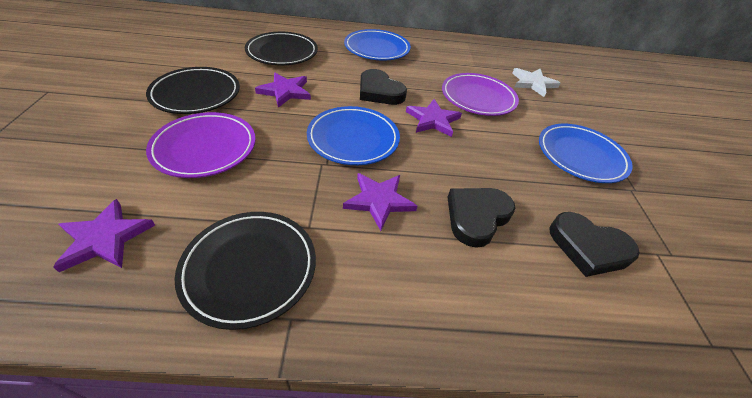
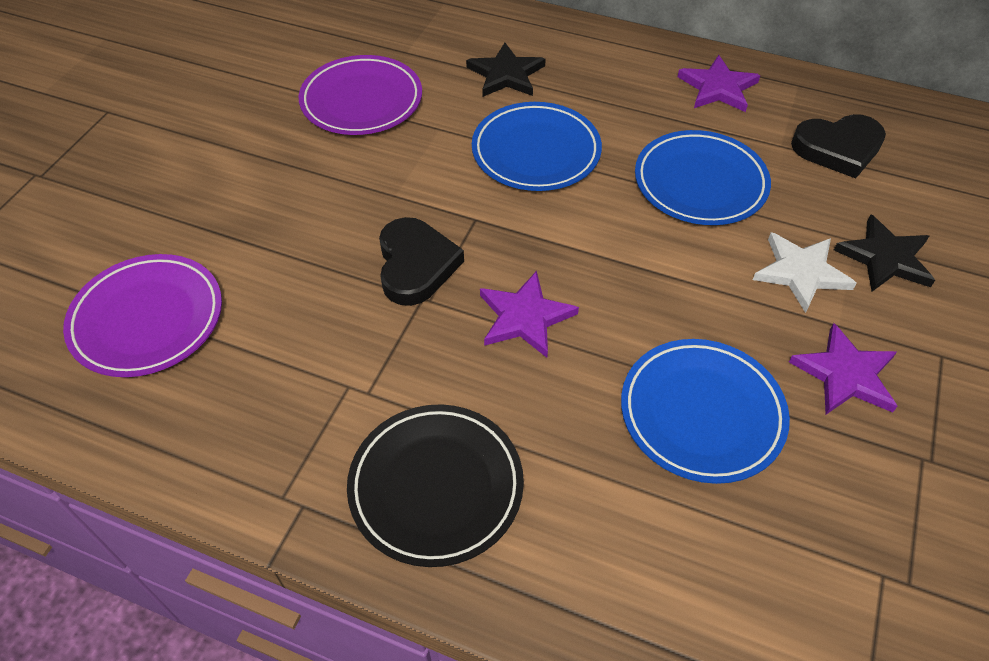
black heart: [360,69,407,105] [447,188,515,248] [549,212,640,277] = 3 -> [379,217,464,306] [791,114,886,178] = 2
black plate: [146,67,240,114] [175,212,316,330] [245,32,318,65] = 3 -> [347,404,524,567] = 1
black star: none = 0 -> [466,43,546,97] [834,215,935,292] = 2
purple star: [53,199,155,272] [255,73,311,108] [343,173,417,231] [406,99,462,137] = 4 -> [480,271,579,358] [678,55,760,112] [789,323,897,414] = 3

